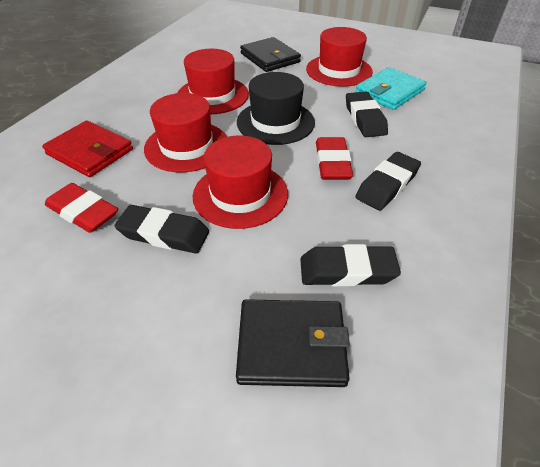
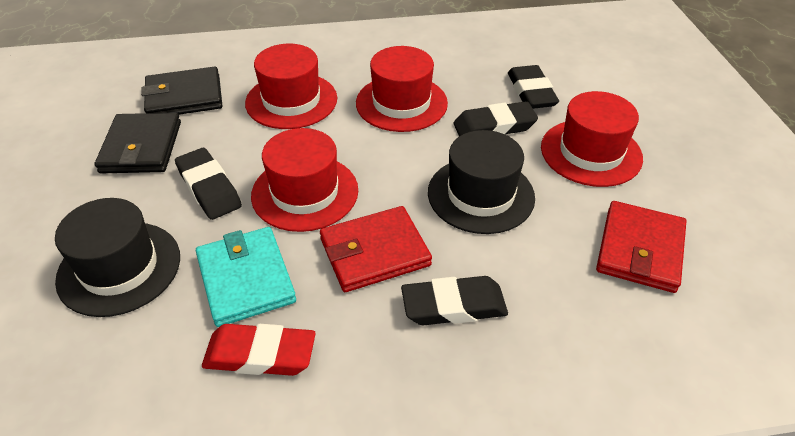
black hat: [237,72,315,145] = 1 -> [55,198,180,317] [428,130,535,234] = 2
red eraser: [45,183,118,233] [316,137,353,180] = 2 -> [202,324,315,376] = 1
red wallet: [42,120,133,177] = 1 -> [320,206,432,292] [596,201,686,293] = 2

